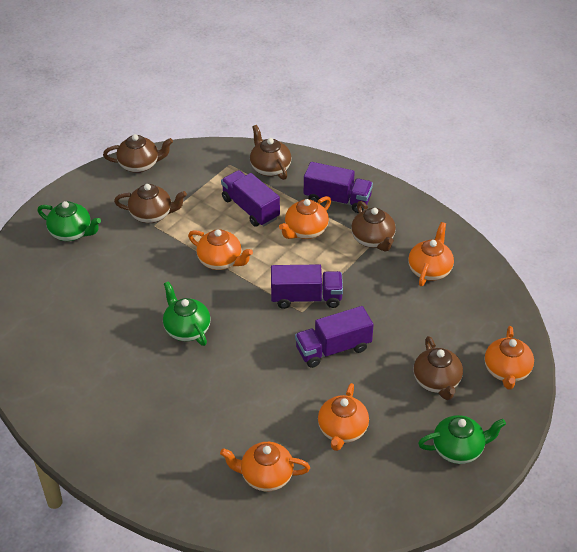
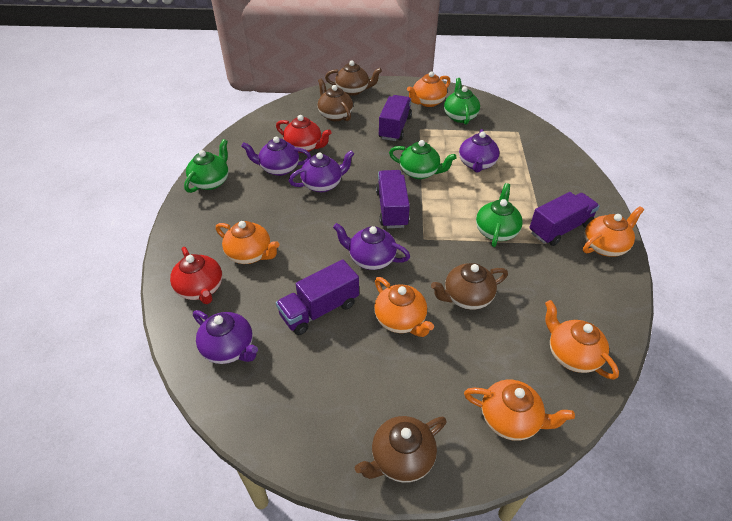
brown teapot: [103,134,173,173] [114,184,187,223] [250,125,291,180] [351,201,396,251] [413,336,463,400] = 5 -> [318,79,353,121] [325,61,382,96] [355,416,447,483] [431,263,508,310] = 4
green teapot: [37,201,101,241] [163,281,210,346] [418,415,506,464] = 3 -> [184,139,229,193] [389,140,457,179] [444,78,480,125] [476,183,523,247] = 4
purple teapot: none = 0 -> [193,310,258,364] [241,137,311,176] [289,150,354,192] [333,223,410,270] [459,129,499,172] = 5
red teapot: none = 0 -> [170,247,222,304] [276,115,331,153] = 2

